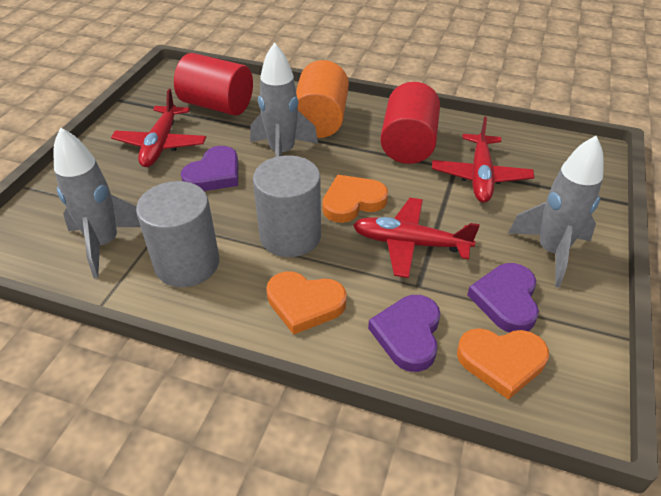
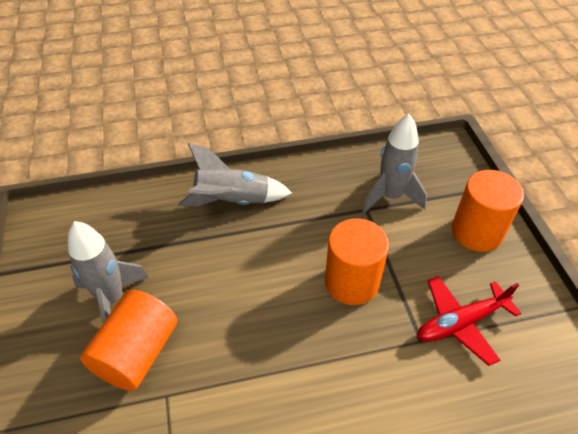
grey cylinder: [136,181,219,287] [253,155,321,257] = 2 -> none = 0
orange cylinder: [296,60,349,138] = 1 -> [80,290,177,391] [325,218,389,305] [452,170,524,252] = 3
orange heart: [266,271,347,335] [323,175,388,223] [457,328,549,400] = 3 -> none = 0
purple heart: [181,146,238,191] [368,295,441,372] [467,263,539,333] = 3 -> none = 0
red cylinder: [174,53,253,116] [380,82,440,164] = 2 -> none = 0
red plane: [111,89,206,167] [353,198,480,278] [432,117,534,203] = 3 -> [417,276,521,366] = 1

